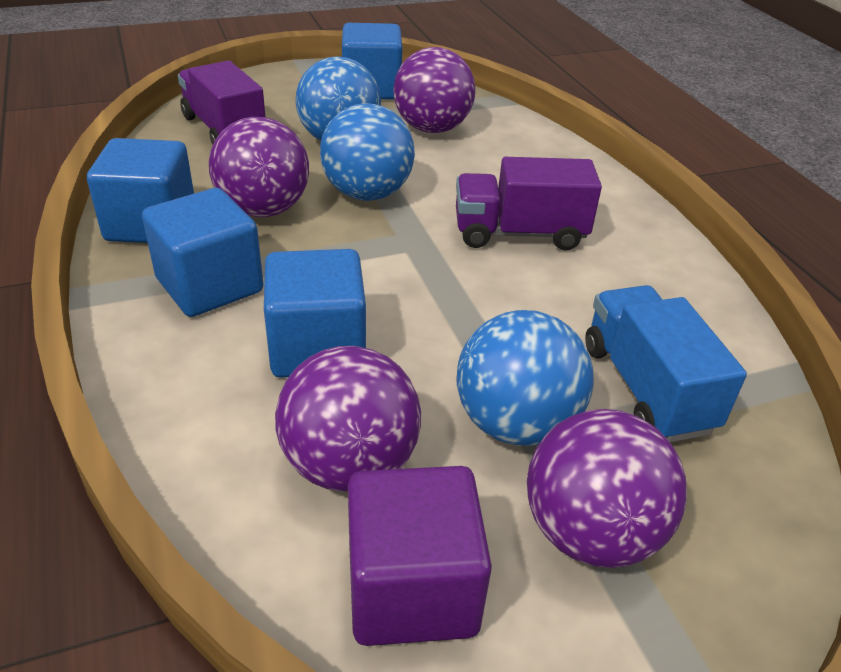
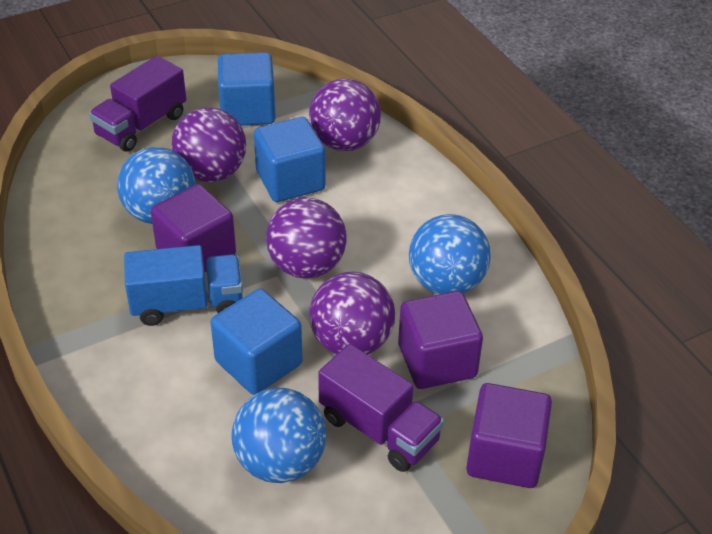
blue cube: [87,138,194,243] [142,188,264,317] [264,249,366,378] [342,23,403,100] = 4 -> [211,289,302,395] [218,52,276,125] [254,117,326,202] = 3
purple cube: [348,466,492,646] = 1 -> [151,184,236,272] [398,291,483,389] [466,383,552,488] = 3

